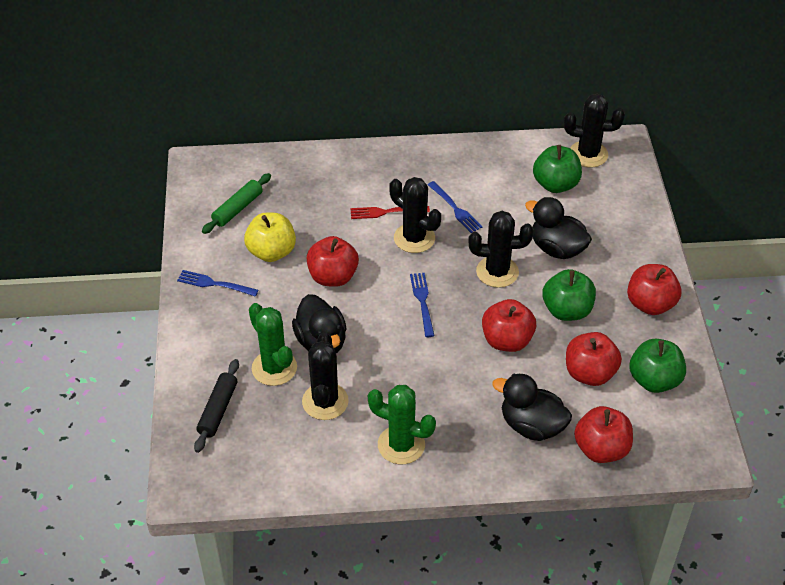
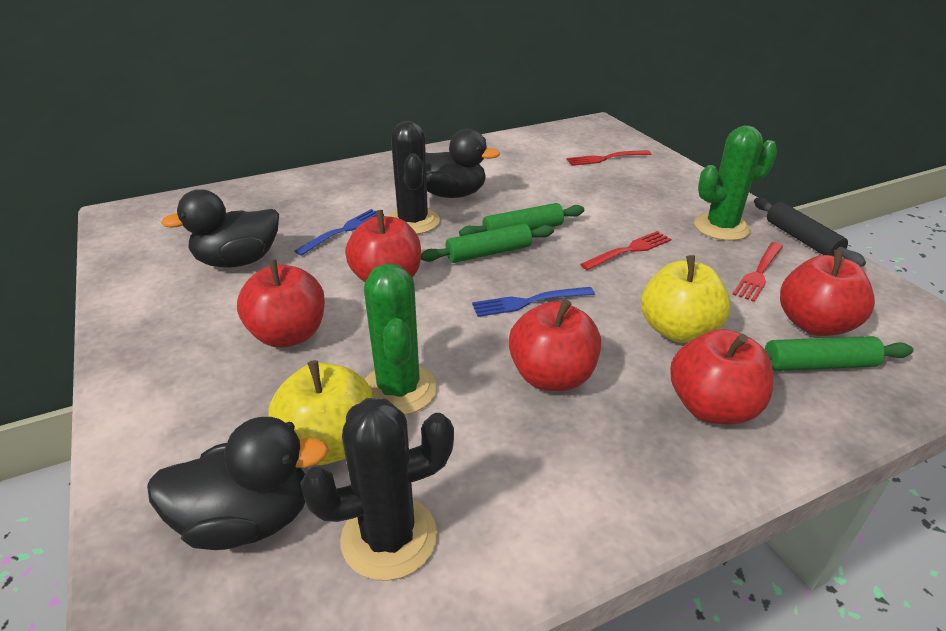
black cactus: [302,332,349,420] [389,177,441,253] [468,211,534,288] [564,94,625,167] = 4 -> [301,398,454,581] [389,121,440,234] = 2
blue fork: [177,270,258,297] [410,273,434,337] [428,181,482,233] = 3 -> [295,209,384,256] [472,287,595,317] = 2
green apple: [533,145,582,193] [542,269,596,321] [629,339,686,393] = 3 -> none = 0
green rolling pin: [202,173,271,234] = 1 -> [421,223,554,263] [459,203,584,236] [765,336,913,371] = 3
red fork: [350,206,430,219] = 1 -> [566,150,651,166] [580,231,671,270] [732,242,783,302] = 3
yellow apple: [244,213,296,262] = 1 -> [268,360,373,465] [641,255,731,343] = 2

